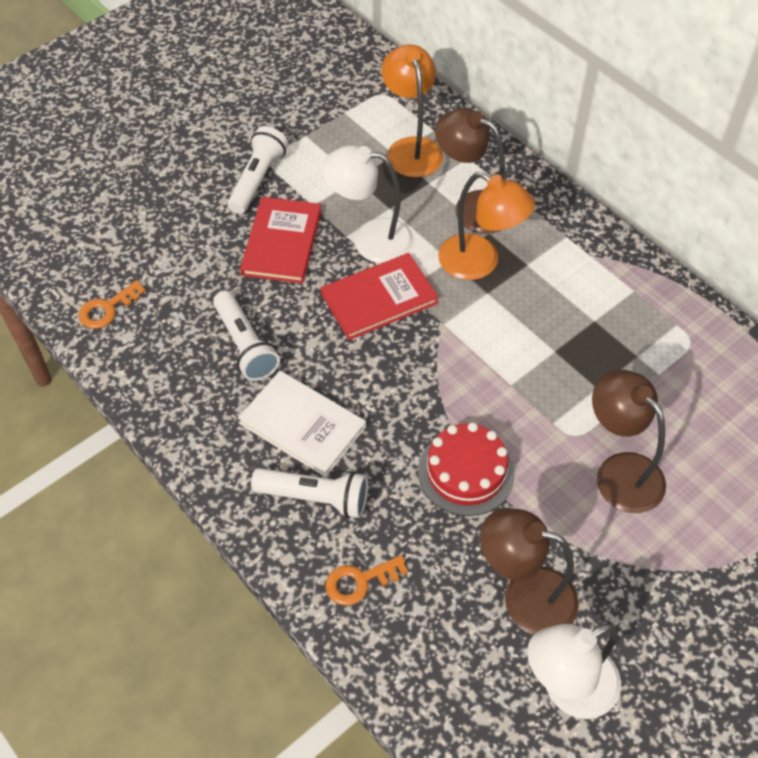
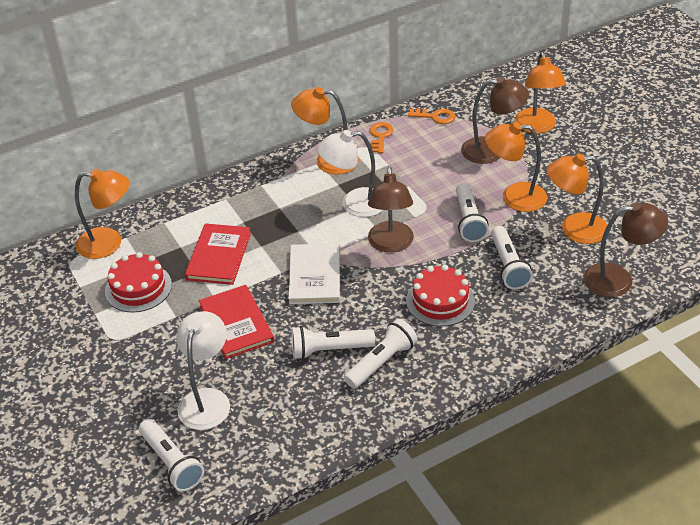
orange lamp: [381,44,443,177] [438,172,535,280] = 2 -> [75,169,130,259] [291,87,359,174] [485,122,547,212] [515,52,566,133] [547,154,607,244] = 5
red cake: [418,422,515,516] = 1 -> [105,252,172,313] [406,265,475,327] = 2
white flashlight: [213,291,280,381] [228,126,288,214] [251,468,368,518] = 3 -> [139,419,204,492] [291,326,375,360] [344,319,418,389] [456,183,489,242] [491,226,533,290] = 5

